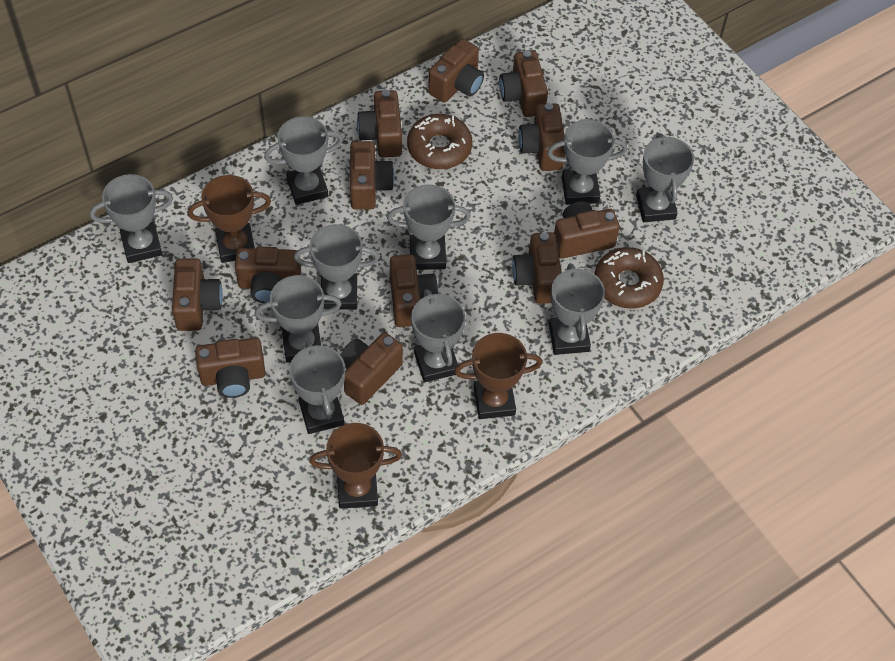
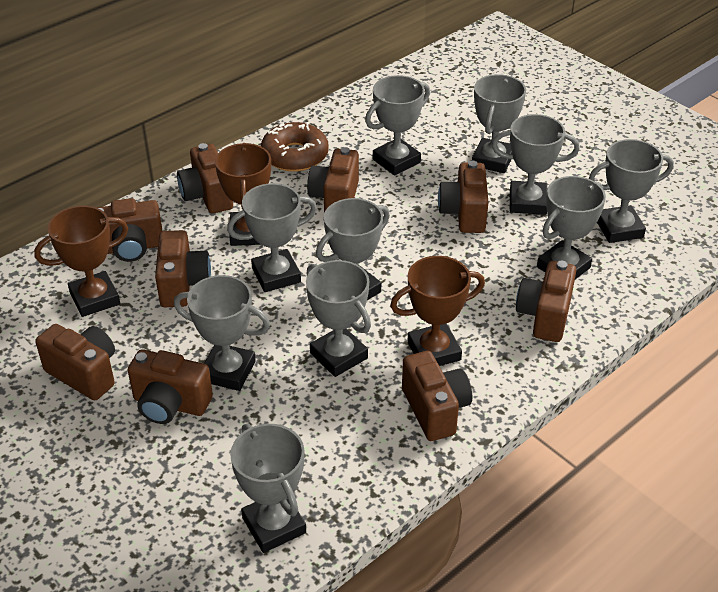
brown camera: [172,258,223,331] [195,338,265,398] [235,247,301,303] [341,332,402,405] [350,141,395,210] [357,90,402,158] [390,254,438,327] [428,38,484,103] [499,50,548,117] [512,232,562,304] [518,103,565,171] [554,201,620,259] = 12 -> [35,324,115,400] [97,198,163,262] [128,349,213,424] [155,230,211,307] [177,143,233,214] [307,147,359,213] [402,351,472,441] [438,161,489,233] [516,261,576,342] = 9
brown donut: [407,114,472,169] [594,247,664,309] = 2 -> [261,122,329,172] = 1

